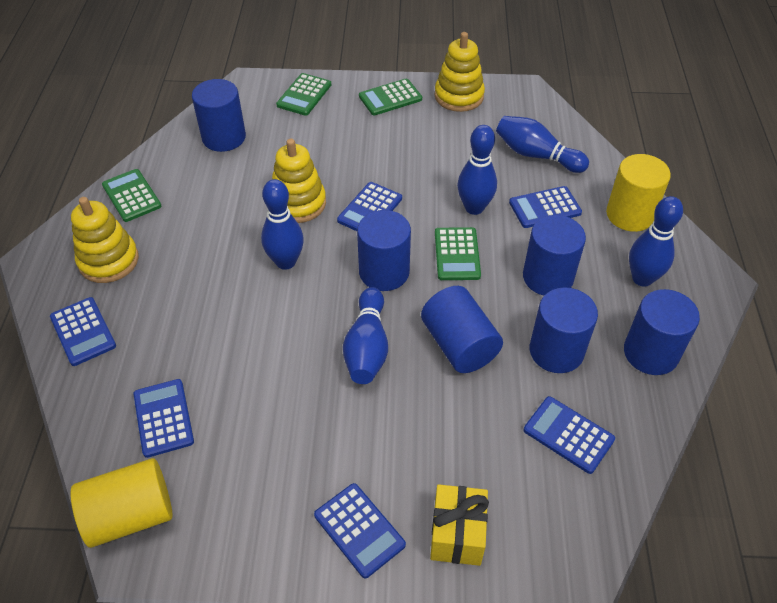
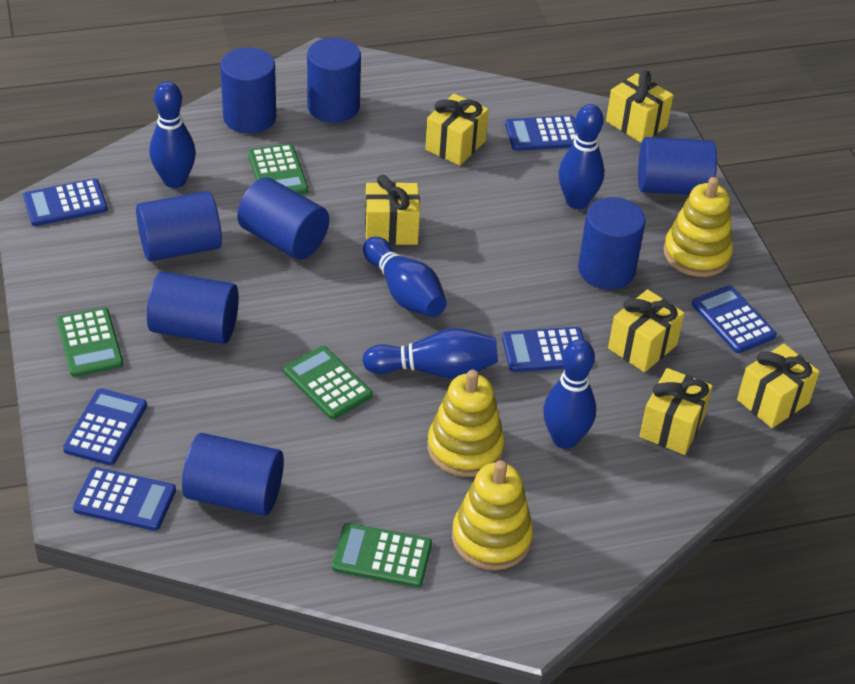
blue cylinder: [192,79,246,152] [357,210,411,291] [421,286,503,373] [523,215,586,295] [530,287,598,373] [624,289,700,375] = 6 -> [136,191,222,261] [147,272,239,344] [182,433,284,516] [220,48,276,134] [237,177,329,260] [307,38,361,123] [578,197,646,290] [638,137,717,195] = 8
yellow cylinder: [70,458,173,548] [606,154,671,232] = 2 -> none = 0
yellow gift: [430,484,489,566] = 1 -> [365,175,420,245] [425,94,489,166] [606,70,673,143] [608,289,685,372] [639,368,713,455] [737,344,820,428] = 6

